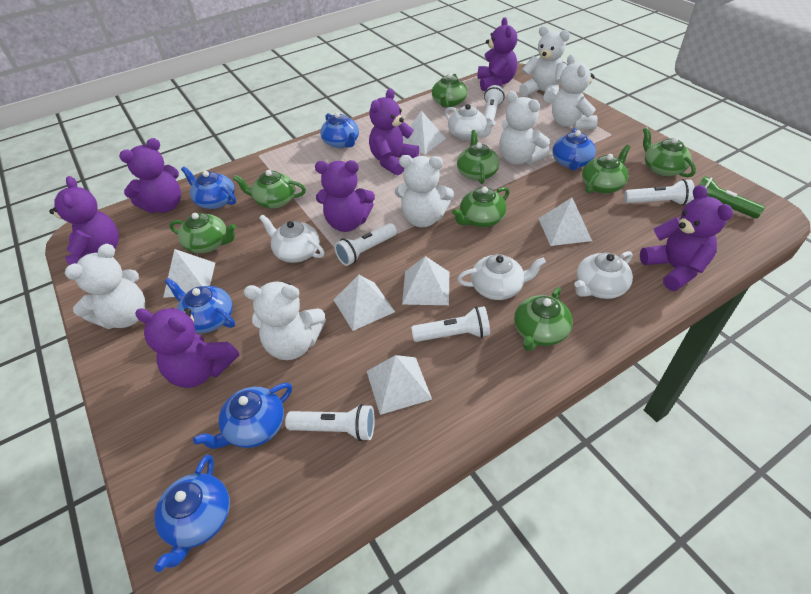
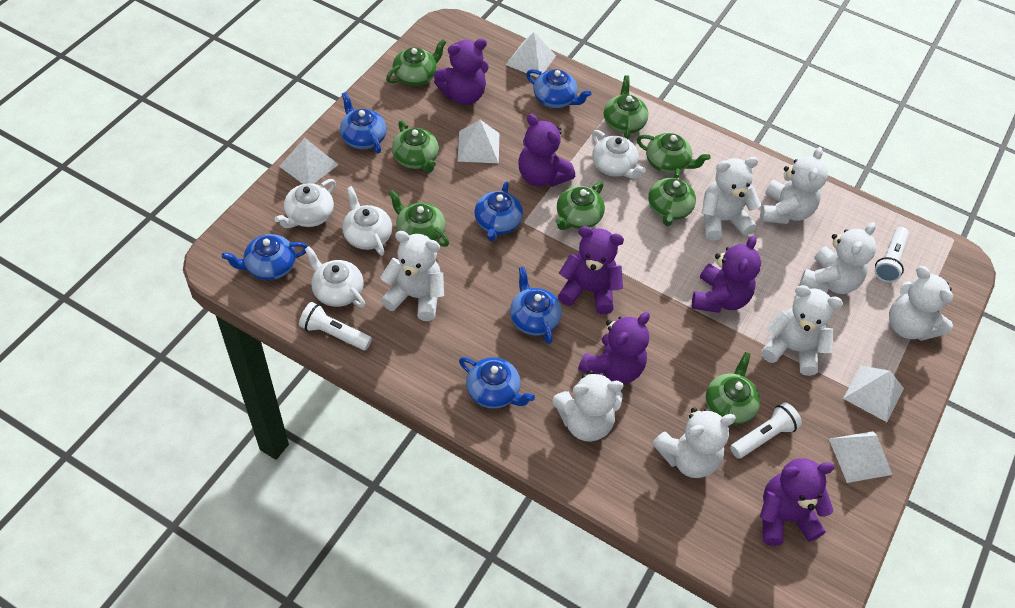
green flashlight: [694,176,765,218] = 1 -> none = 0
purple teddy bear: [49,176,119,265] [119,138,181,213] [135,308,239,388] [315,160,375,232] [369,89,419,175] [477,17,517,91] [640,185,733,291] = 7 -> [434,38,489,105] [519,114,575,187] [558,226,624,314] [578,312,650,384] [692,236,761,313] [760,458,835,546] = 6
white flashlight: [285,404,375,441] [334,223,397,266] [411,306,490,342] [484,85,505,123] [624,179,695,205] = 5 -> [299,302,372,350] [730,402,802,459] [874,227,909,282] = 3
white pyramid: [163,249,215,298] [334,275,395,331] [367,355,432,415] [402,256,449,305] [403,110,446,154] [538,198,592,246] = 6 -> [279,138,339,184] [458,120,499,163] [506,32,556,77] [829,431,892,483] [843,365,904,422] = 5
white teddy bear: [65,244,145,329] [244,281,326,360] [395,155,454,227] [499,91,550,164] [519,26,570,103] [552,54,598,130] = 6 -> [380,231,444,321] [552,370,623,442] [652,408,736,478] [701,157,761,240] [760,147,828,224] [761,285,843,376] [800,222,876,294] [889,266,953,341] = 8

